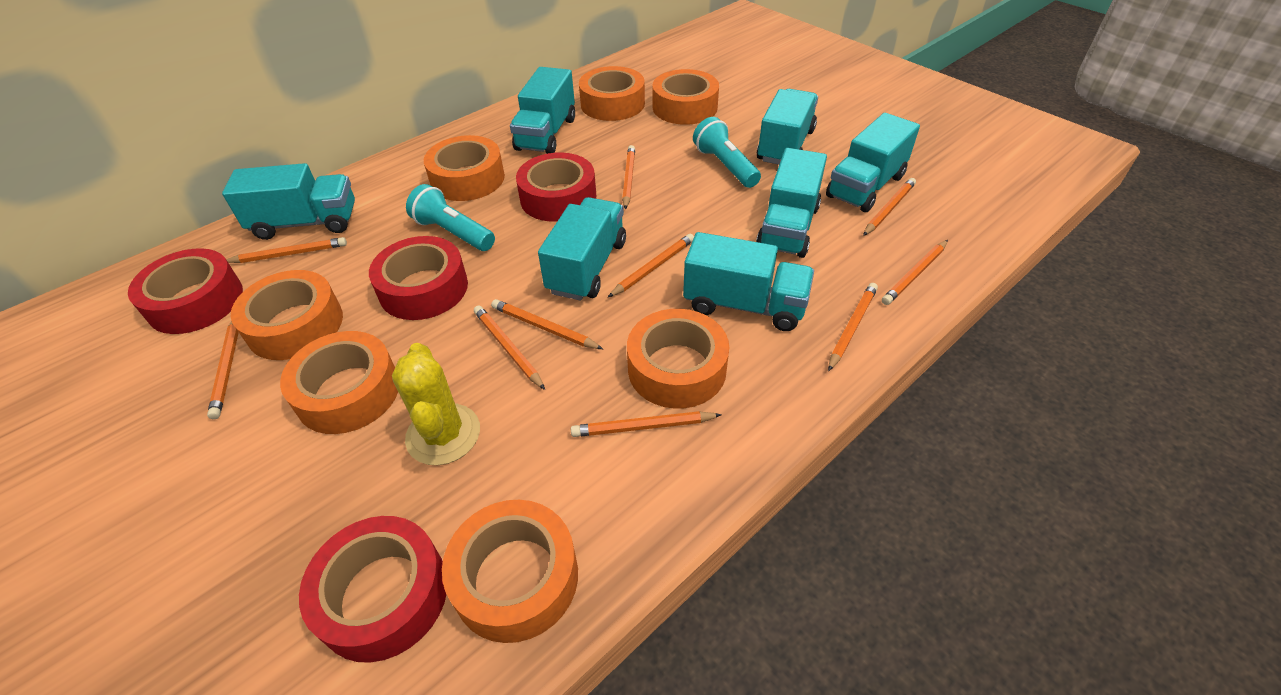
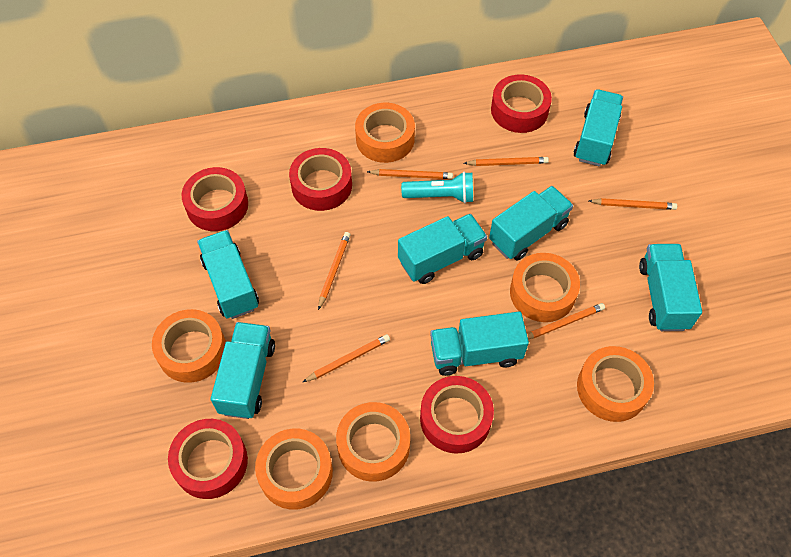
orange pencil: [207,321,239,419] [226,237,347,263] [474,305,545,390] [491,299,603,349] [571,411,722,437] [608,234,694,297] [622,145,635,210] [828,283,878,371] [863,178,916,236] [882,240,948,305] = 10 -> [303,334,390,382] [318,232,351,310] [367,169,453,179] [464,157,549,166] [527,303,605,339] [589,198,677,210] = 6
orange tape: [230,270,343,360] [280,331,398,434] [424,135,505,201] [442,500,578,643] [579,66,645,121] [627,309,729,409] [652,69,719,125] = 7 -> [152,309,226,383] [255,428,333,510] [336,402,410,482] [355,103,415,163] [510,253,580,322] [577,346,654,422] = 6
red tape: [128,248,243,334] [299,516,447,663] [369,236,468,320] [516,153,596,222] = 4 -> [168,419,248,499] [182,167,248,231] [289,148,352,211] [420,376,494,454] [491,74,552,133] = 5
turquoise flashlight: [406,184,495,251] [693,117,761,188] = 2 -> [401,172,473,203] = 1
yellow cactus: [392,343,480,465] = 1 -> none = 0

